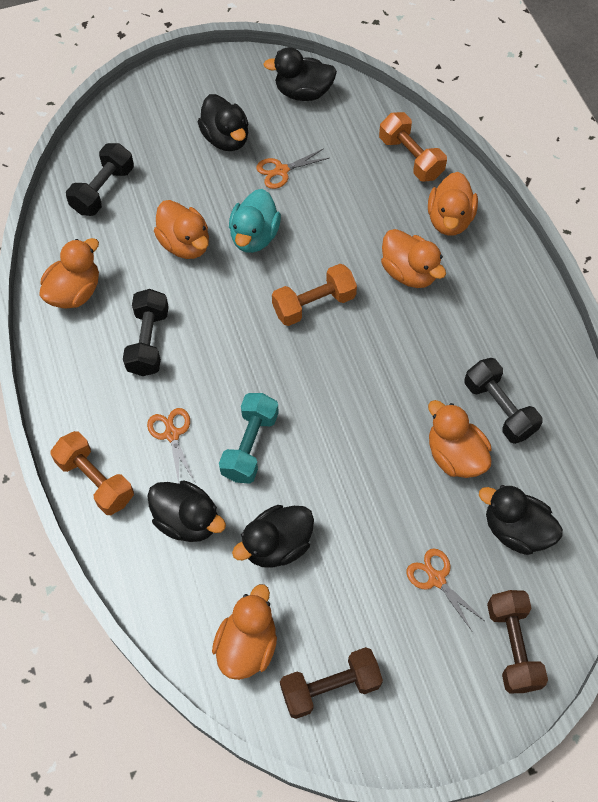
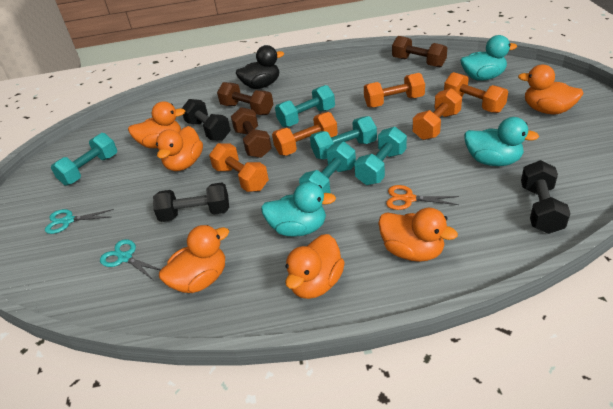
black duck: [147,480,226,542] [198,94,248,151] [232,505,314,568] [263,47,337,101] [479,485,563,555] = 5 -> [236,45,284,89] = 1
brown dumbbell: [280,647,383,719] [487,590,548,693] = 2 -> [217,82,273,115] [231,107,272,158] [392,36,447,67] = 3
orange dumbbell: [51,431,134,515] [272,264,357,326] [379,112,447,182] = 3 -> [209,143,269,192] [272,112,338,156] [364,73,425,107] [412,88,462,140] [444,72,508,113] = 5
orange scissors: [147,408,195,483] [256,149,329,189] [407,548,485,631] = 3 -> [386,185,459,210] = 1
turquoise duck: [229,189,281,253] = 1 -> [261,182,336,237] [460,35,517,81] [464,117,539,166] = 3
turquoise dumbbell: [219,393,279,484] = 1 -> [51,133,117,185] [275,85,335,127] [299,142,356,193] [310,116,377,159] [354,127,407,185] = 5
turquoise scissors: none = 0 -> [45,209,114,234] [100,239,161,280] = 2

